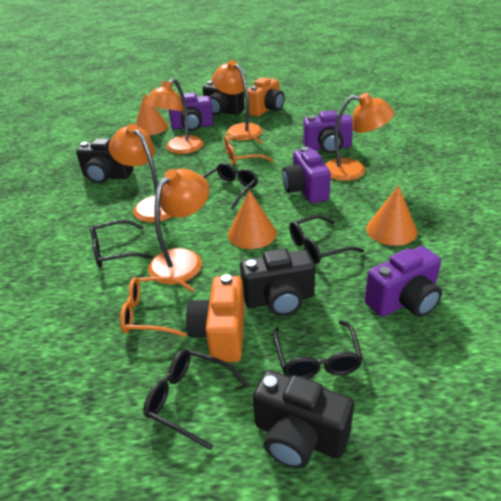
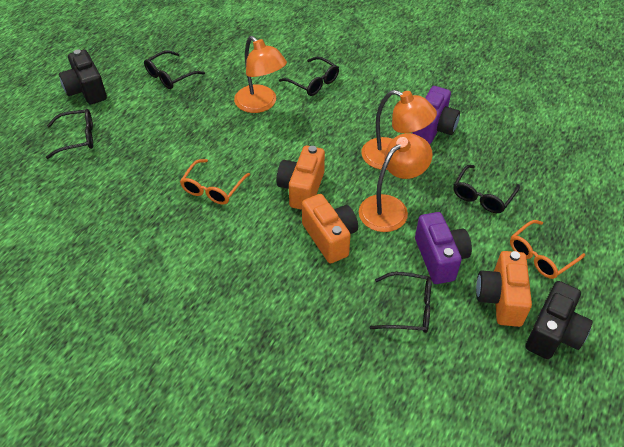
black camera: [76,138,134,183] [203,81,245,115] [240,248,315,316] [253,370,354,469] = 4 -> [59,50,107,104] [526,281,593,359] = 2
orange camera: [186,274,245,362] [248,77,284,117] = 2 -> [276,146,325,210] [302,194,358,263] [476,251,532,327] = 3
orange cone: [135,93,168,135] [228,190,277,249] [366,185,417,246] = 3 -> none = 0
orange lamp: [109,124,171,222] [145,78,204,154] [148,169,209,284] [212,60,263,140] [325,93,395,181] = 5 -> [234,36,287,113] [359,133,433,232] [361,90,437,170] = 3
purple camera: [169,93,213,131] [282,147,331,203] [303,110,353,153] [365,246,442,317] = 4 -> [412,86,460,144] [415,212,472,284] = 2

